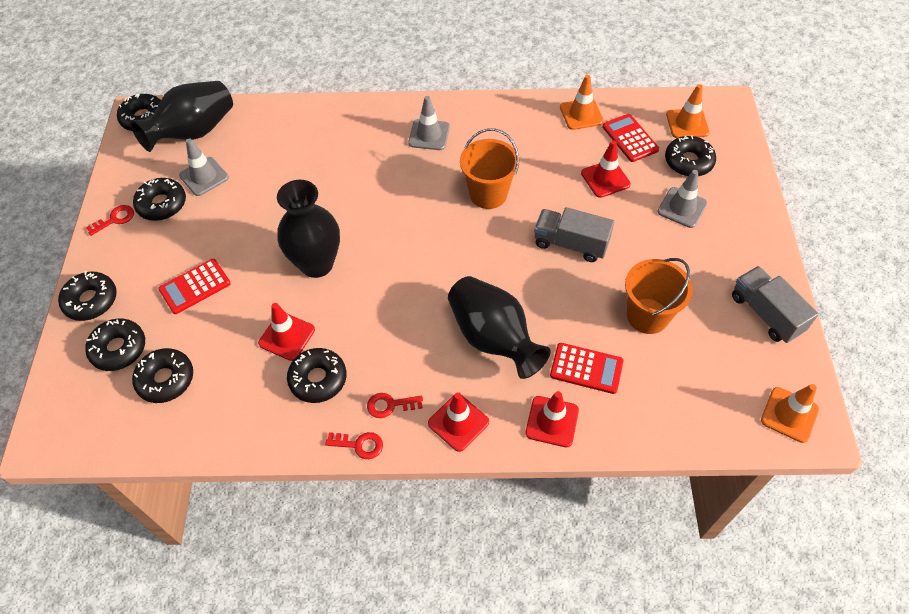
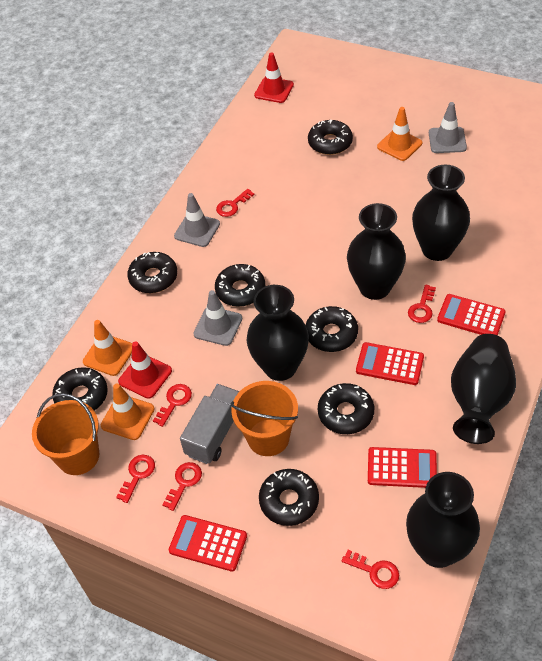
black vase: [130,81,233,152] [277,180,340,278] [448,276,551,379] = 3 -> [247,285,309,381] [347,203,406,300] [406,472,480,568] [412,164,470,261] [451,334,516,444] = 5
grey truck: [534,207,615,262] [732,266,819,343] = 2 -> [180,384,240,464] = 1
red calculator: [158,259,231,314] [550,343,624,394] [602,114,659,162] = 3 -> [169,515,247,572] [356,342,424,385] [368,447,437,488] [437,294,506,336] = 4
red key: [86,205,134,236] [325,432,383,459] [367,393,423,418] = 3 -> [116,455,155,503] [153,384,192,427] [162,462,202,511] [216,189,254,217] [342,550,399,589] [408,285,436,323] = 6
red traffic cone: [258,303,315,361] [428,392,489,452] [526,391,579,447] [581,140,631,198] = 4 -> [118,341,172,399] [254,52,294,103] = 2

